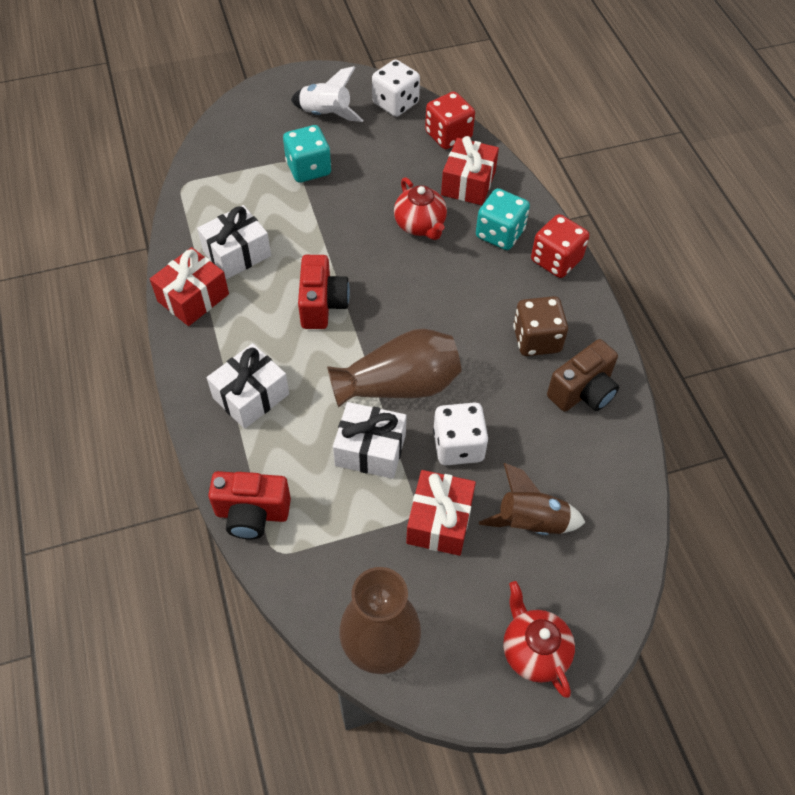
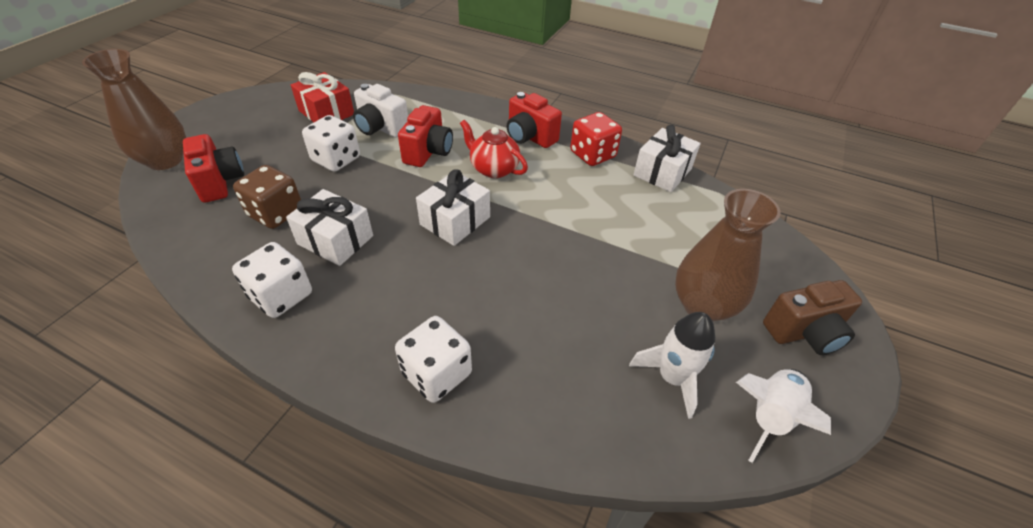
brown rocket: [479,463,586,535] = 1 -> none = 0
red camera: [208,471,291,539] [298,255,350,329] = 2 -> [183,134,244,203] [398,105,453,167] [507,92,562,148] = 3
red dice: [425,91,475,149] [531,214,589,278] = 2 -> [570,112,622,166] = 1
red gift: [150,247,229,326] [406,470,476,556] [441,136,499,205] = 3 -> [291,72,354,122] = 1
red teapot: [394,177,447,240] [503,581,575,698] = 2 -> [460,120,528,178] = 1
turquoise dice: [283,125,331,183] [476,188,530,250] = 2 -> none = 0
white camera: none = 0 -> [353,84,408,138] = 1
white dice: [372,60,420,117] [433,402,489,466] = 2 -> [232,242,312,318] [302,115,360,172] [395,316,472,403] = 3
white rocket: [291,66,363,122] = 1 -> [629,312,715,419] [736,369,831,463] = 2

